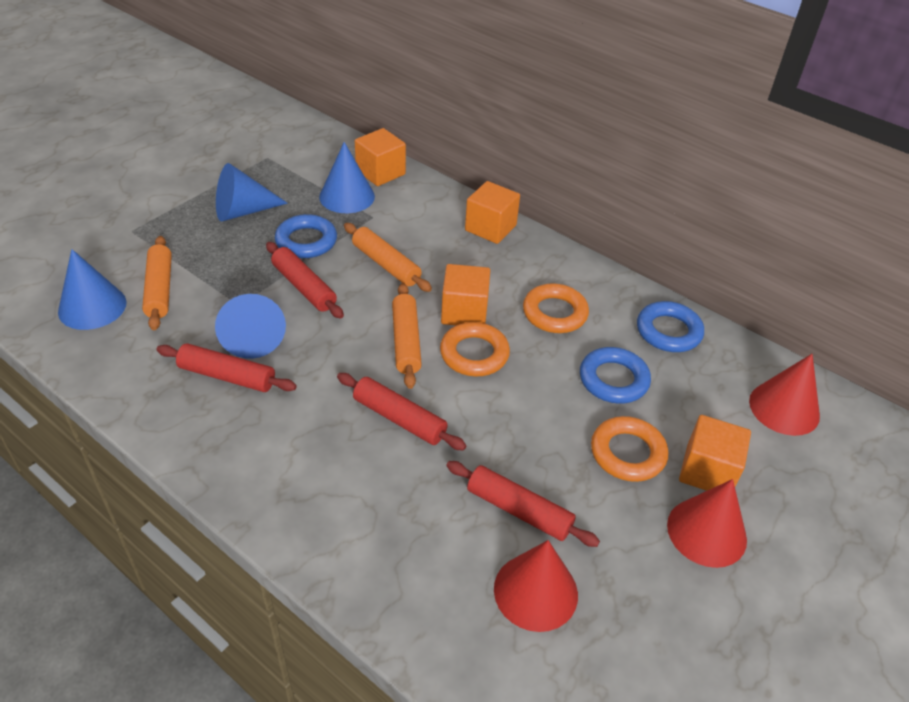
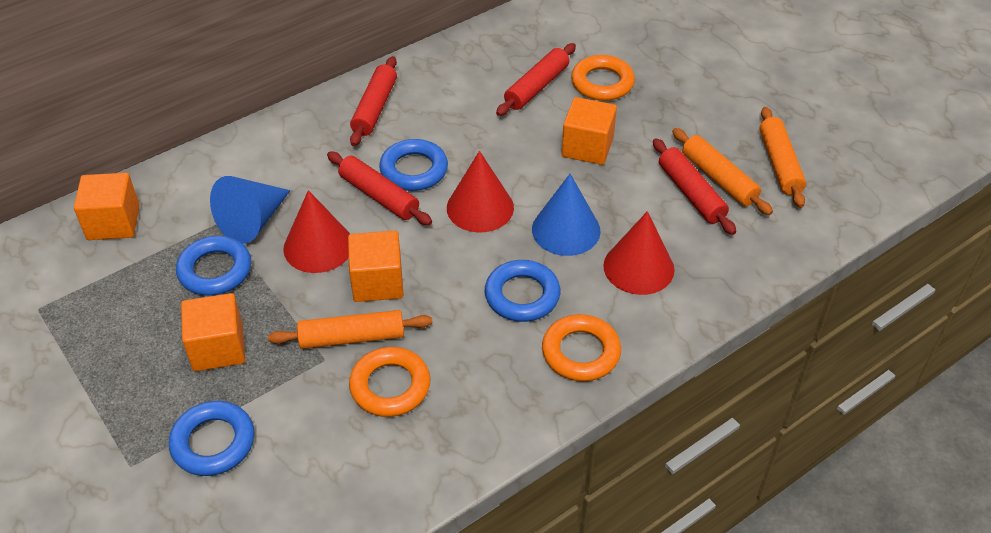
blue cone: [58,249,127,330] [215,294,286,359] [216,163,288,222] [319,142,375,213] = 4 -> [210,176,290,244] [532,174,601,256] = 2
blue ring: [275,214,337,258] [580,347,651,404] [637,301,704,352] = 3 -> [169,401,254,476] [176,236,251,296] [379,139,448,191] [485,260,561,322] = 4

